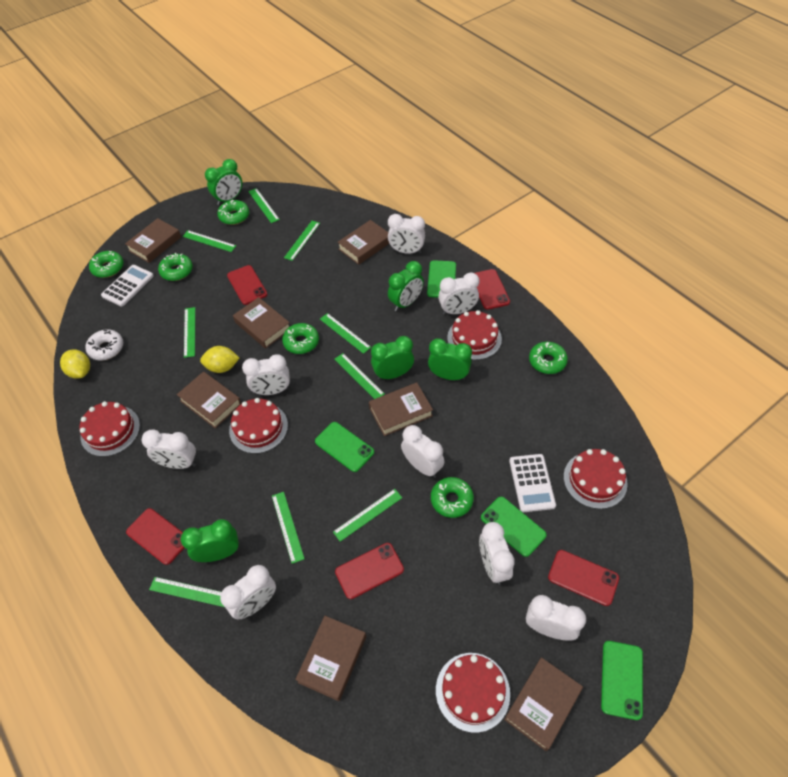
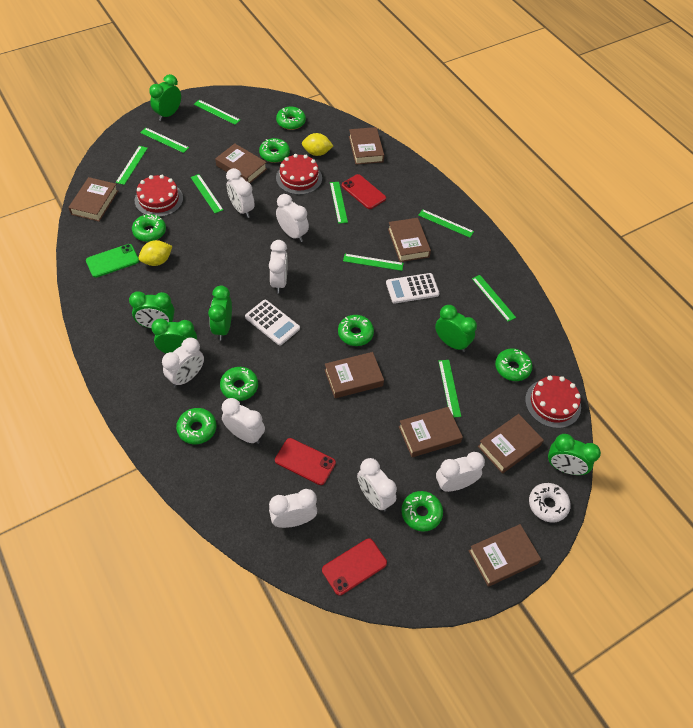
brown book: [125,218,181,263] [177,371,242,428] [233,297,290,349] [295,616,366,701] [338,220,389,265] [369,383,433,436] [504,657,583,751] = 7 -> [68,177,118,222] [215,143,267,183] [325,352,384,398] [349,127,384,165] [388,218,431,262] [398,407,463,457] [468,524,541,587] [478,414,544,473] = 8
green clock: [181,519,239,562] [205,159,242,205] [371,336,414,380] [388,261,424,311] [428,338,472,380] = 5 -> [129,291,175,329] [149,74,181,121] [151,319,197,353] [208,286,232,341] [435,305,477,352] [547,434,601,475] = 6
green donut: [89,251,124,278] [158,253,193,281] [217,200,249,225] [282,323,319,354] [431,477,474,518] [529,342,568,374] = 6 -> [132,214,166,242] [176,408,217,444] [220,367,258,401] [259,138,290,163] [276,106,306,130] [338,315,374,346] [401,491,443,532] [495,349,533,381] = 8
green phone: [315,422,374,472] [427,260,456,298] [481,497,547,557] [601,641,643,720] = 4 -> [86,244,139,278] = 1
red cake: [79,401,140,457] [229,398,288,454] [436,653,510,733] [447,310,502,360] [564,449,628,509] = 5 -> [135,175,183,217] [276,154,322,195] [525,376,581,428] = 3
red phone: [126,508,184,565] [227,265,268,305] [335,543,404,599] [475,269,510,310] [548,550,619,606] = 5 -> [275,438,336,485] [322,538,387,596] [342,174,386,209] = 3

